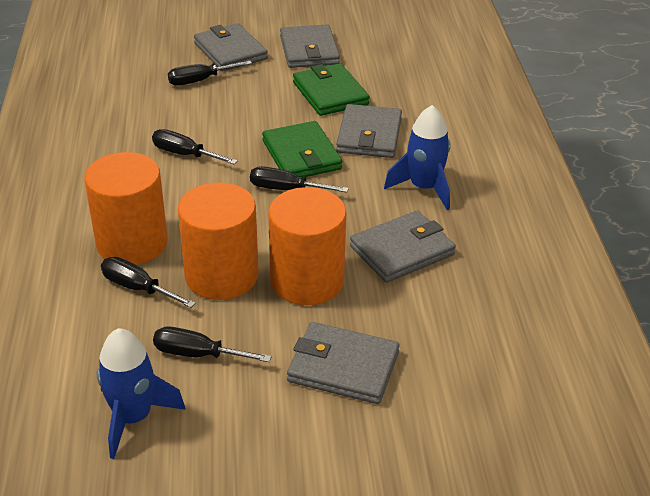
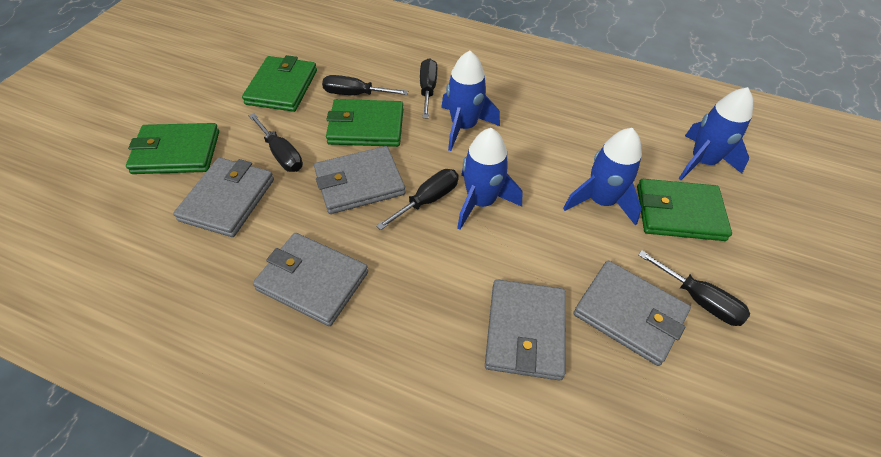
blue rocket: [97,328,186,459] [384,105,450,210] = 2 -> [441,51,500,151] [457,128,522,229] [563,128,642,226] [678,87,753,180] = 4
green wallet: [262,121,342,177] [293,63,370,116] = 2 -> [126,123,219,174] [242,55,317,112] [326,99,403,147] [637,179,732,241] = 4
orange cylinder: [84,152,168,265] [178,182,259,300] [268,187,346,305] = 3 -> none = 0

